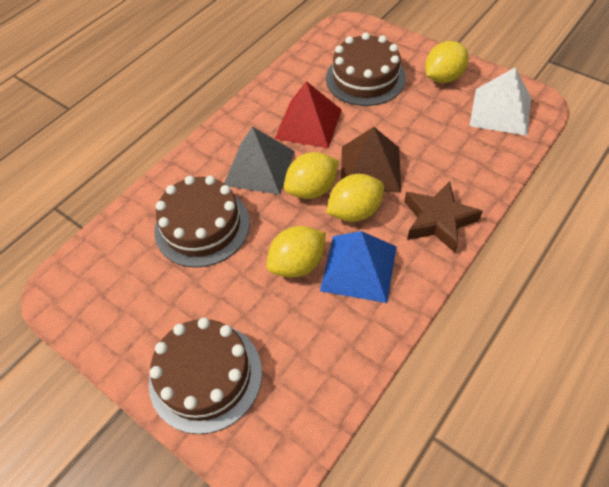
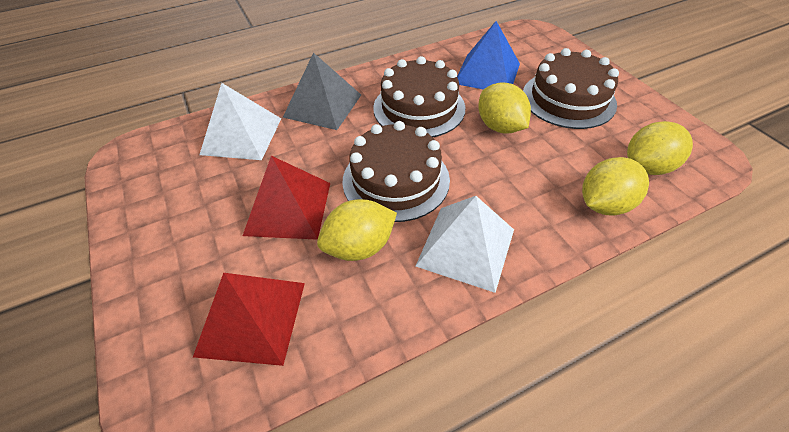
brown pyramid: [341,127,401,192] = 1 -> none = 0
brown star: [404,181,483,253] = 1 -> none = 0
red pyramid: [275,81,342,148] = 1 -> [193,273,305,366] [243,156,330,240] = 2
white pyramid: [470,67,531,136] = 1 -> [199,83,281,160] [416,196,514,293] = 2

